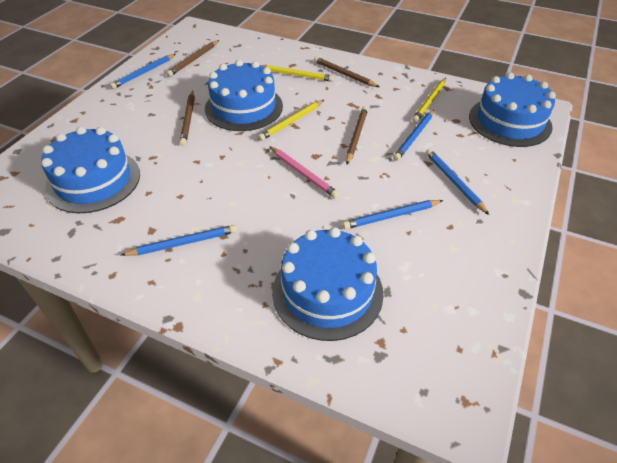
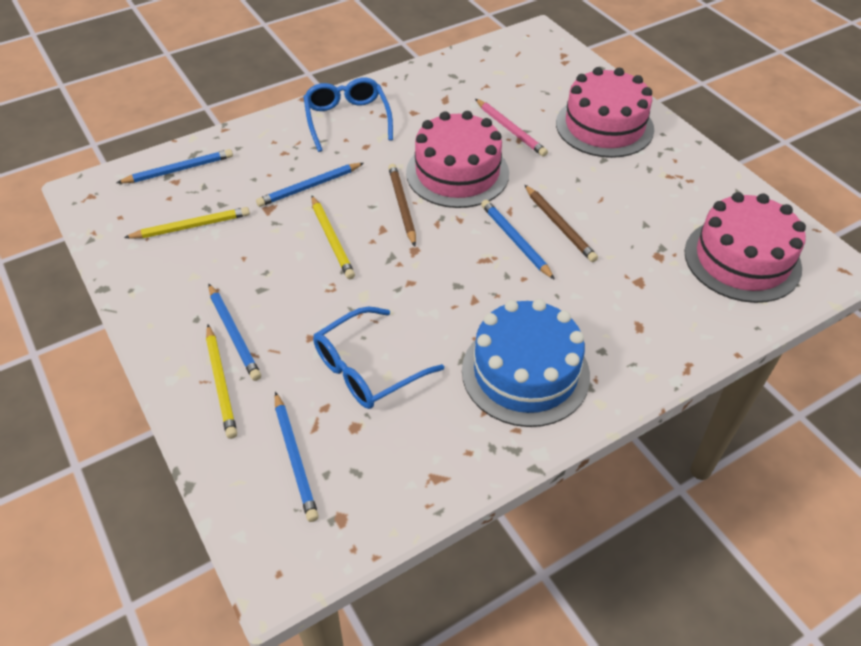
blue cake: [41,127,140,213] [205,60,283,131] [272,227,384,341] [469,72,556,147] = 4 -> [462,299,590,427] = 1
blue glasses: none = 0 -> [304,77,393,152] [313,307,444,409] = 2
brown pencil: [166,40,219,77] [179,91,195,146] [314,57,379,87] [346,107,368,164] = 4 -> [388,164,416,246] [525,185,598,262] = 2
pink cake: none = 0 -> [406,111,509,208] [556,67,654,158] [684,192,806,303] = 3

